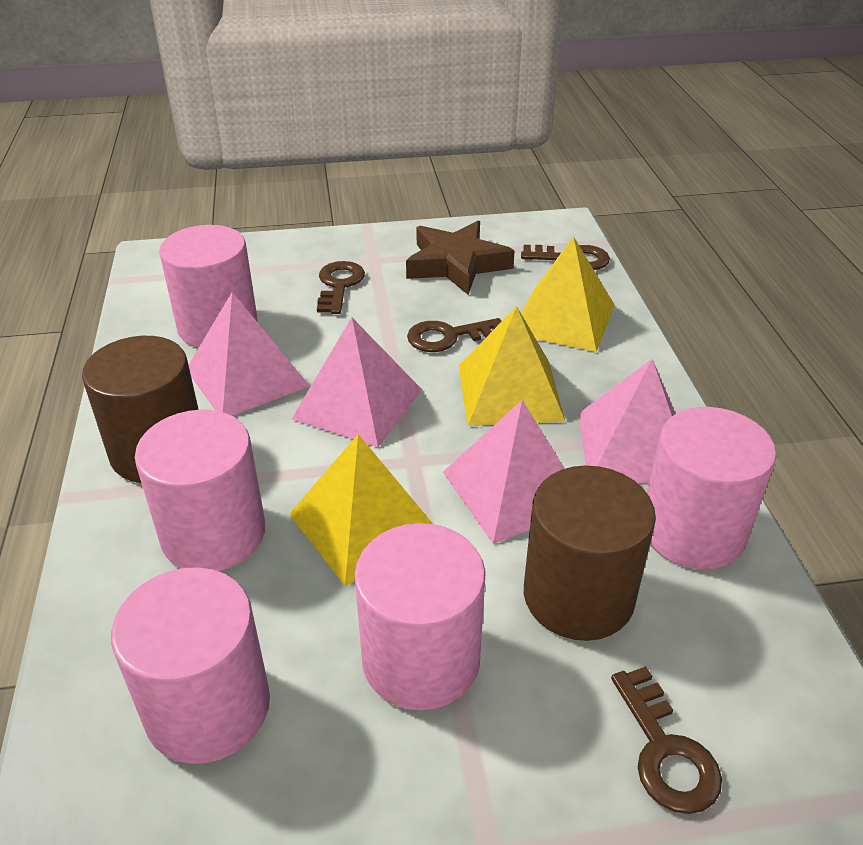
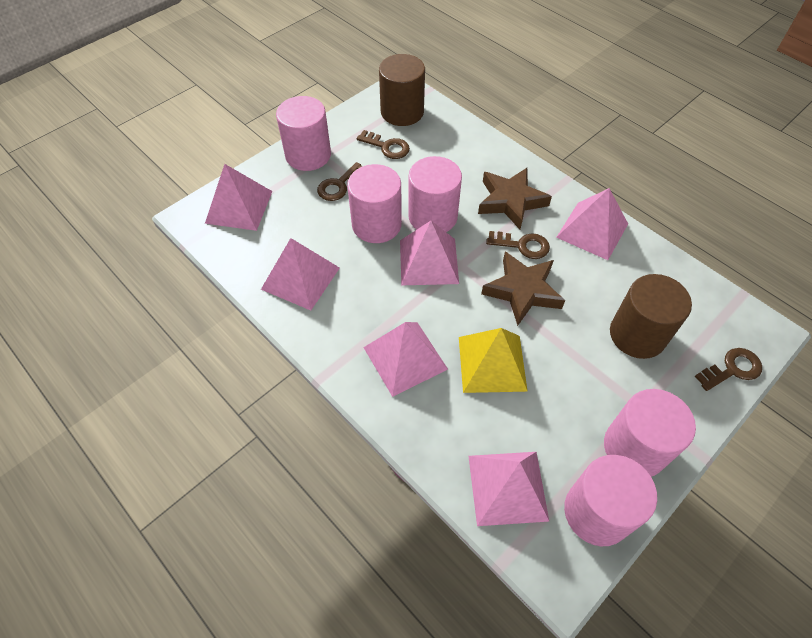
brown star: [406,221,515,295] = 1 -> [478,168,552,230] [481,252,565,326] = 2
pink pyramid: [189,292,309,416] [292,317,422,447] [443,400,565,544] [578,359,675,484] = 4 -> [205,164,273,231] [261,238,340,311] [363,322,448,397] [400,221,459,285] [469,452,549,526] [556,188,628,260] = 6
yellow pyramid: [289,434,433,586] [459,306,566,426] [521,236,615,352] = 3 -> [459,328,528,393] = 1

